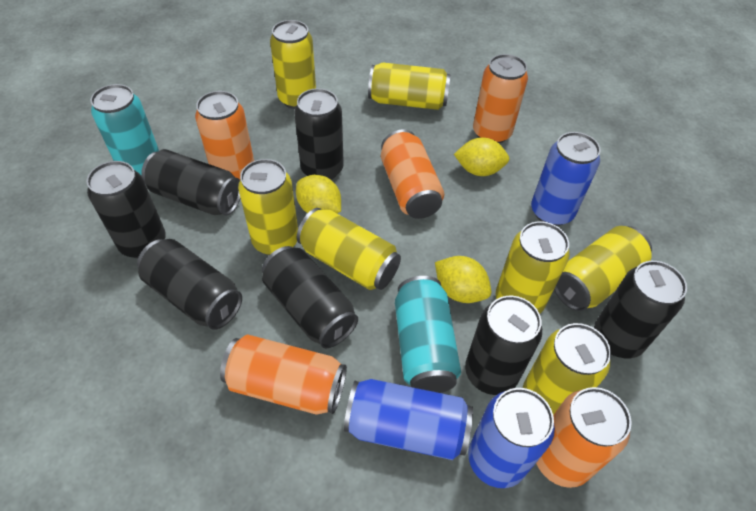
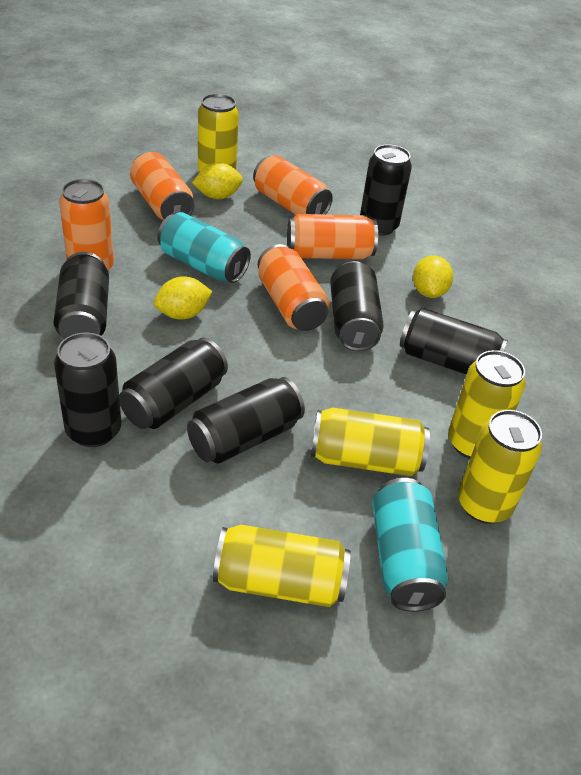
blue can: [344,379,473,460] [468,388,555,488] [531,132,601,226] = 3 -> none = 0
yellow can: [238,159,298,255] [270,20,316,109] [297,208,401,290] [368,63,450,110] [496,221,569,314] [523,323,611,415] [554,226,652,311] = 7 -> [198,94,239,171] [213,525,351,607] [311,408,430,476] [448,350,525,459] [458,410,542,524] = 5

